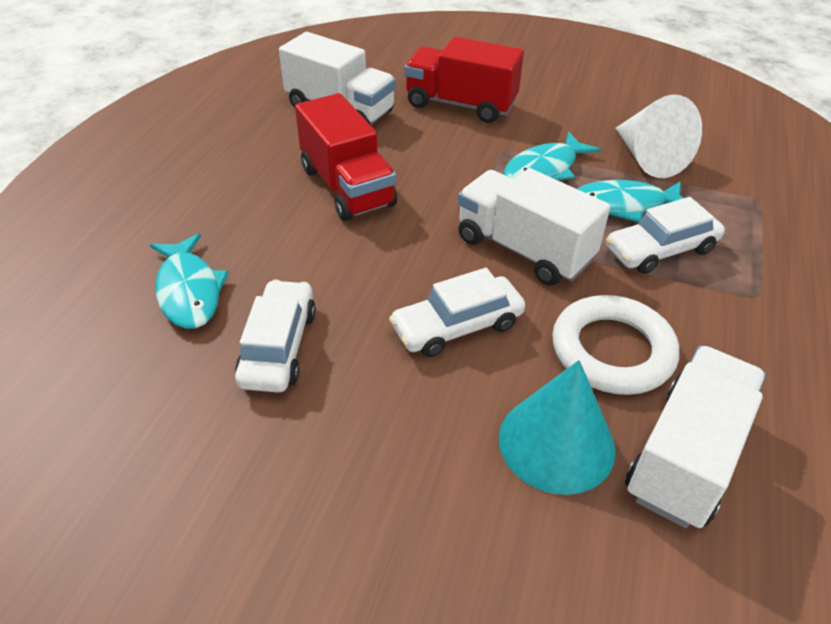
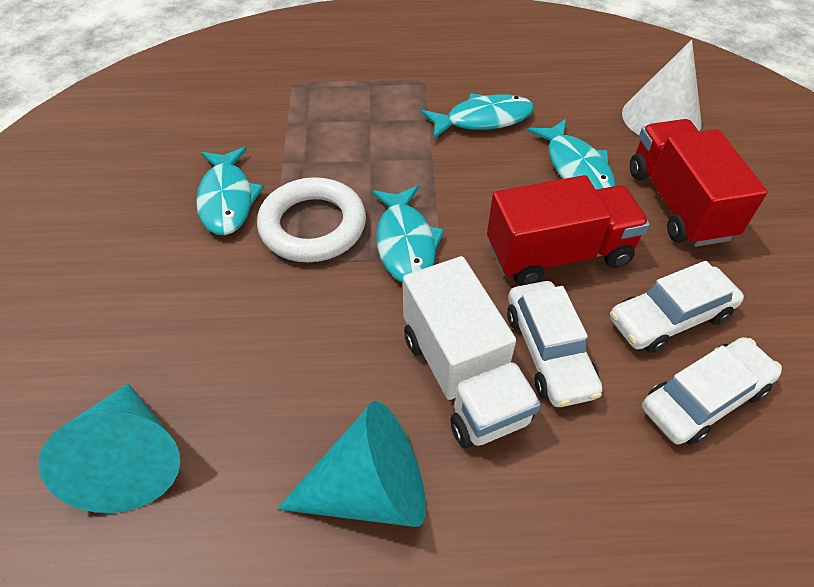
turquoise cone: [499,360,616,495] = 1 -> [39,383,180,513] [277,401,426,527] = 2
turquoise fish: [150,233,229,329] [504,132,601,180] [577,180,683,222] = 3 -> [196,147,264,235] [371,186,444,283] [421,94,534,139] [527,119,615,189] = 4
white truck: [279,32,396,124] [458,168,610,286] [625,345,766,528] = 3 -> [403,256,541,448] = 1

